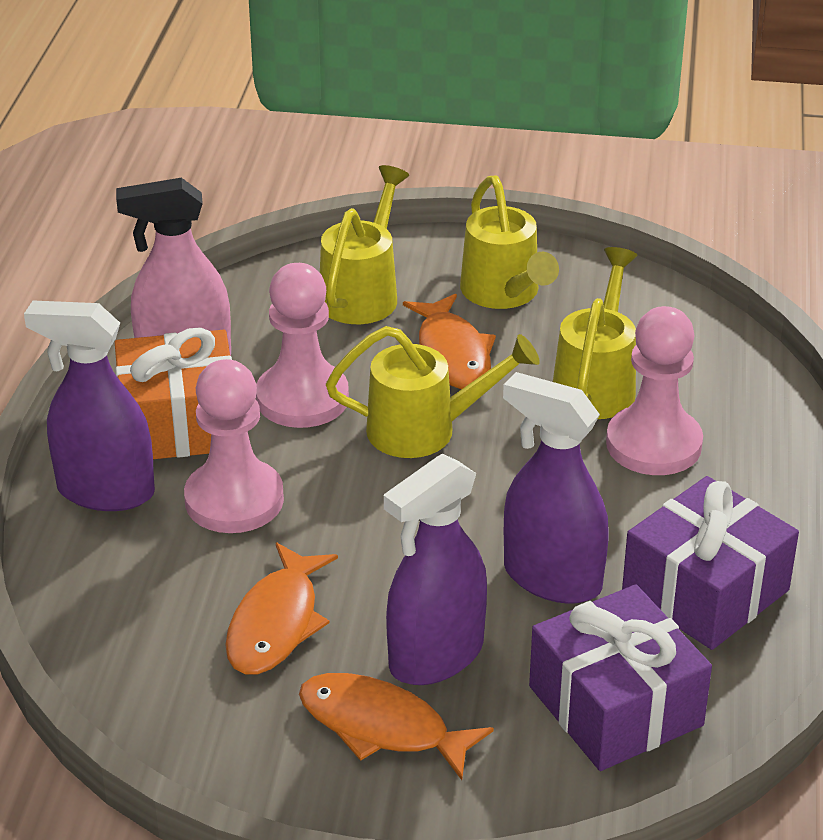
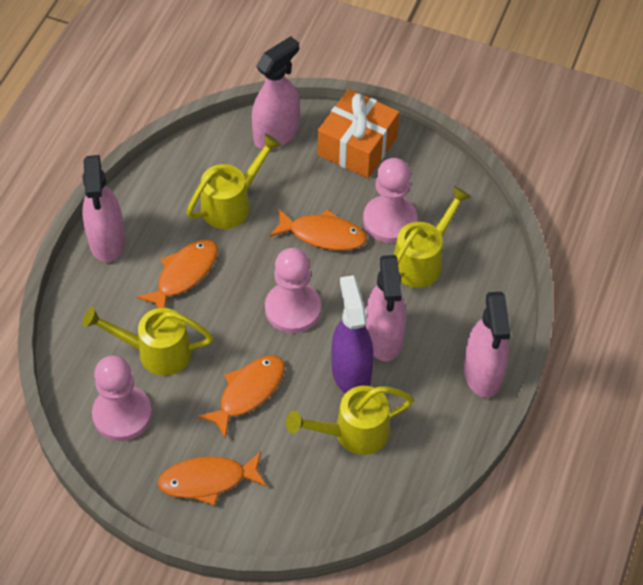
orange fish: [225,543,338,675] [299,673,494,780] [403,294,496,390] = 3 -> [137,239,218,308] [158,452,267,506] [198,355,285,439] [270,208,367,250] = 4
pink spray bottle: [116,178,231,356] = 1 -> [82,155,125,262] [252,36,299,149] [365,255,406,361] [464,292,511,398] = 4
purple gift: [529,584,712,771] [622,476,799,650] = 2 -> none = 0
purple spray bottle: [24,301,155,511] [384,454,487,685] [503,372,609,603] = 3 -> [331,275,374,394] = 1

